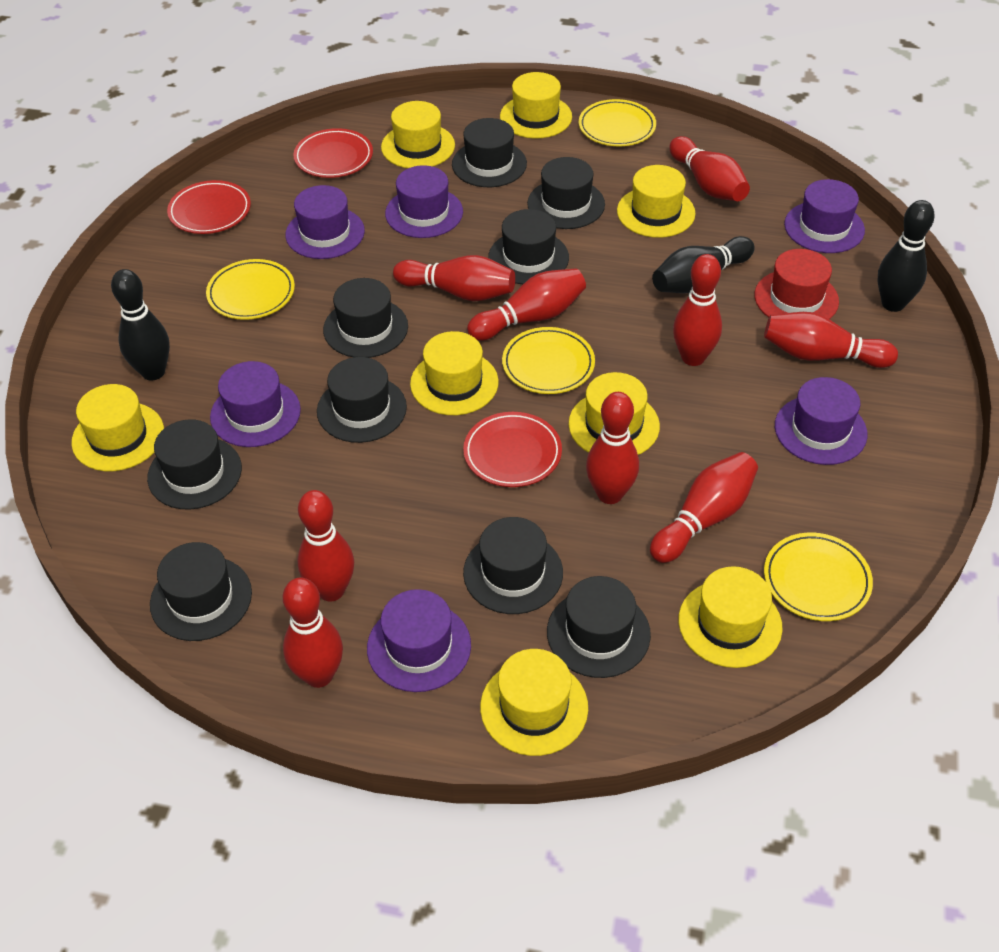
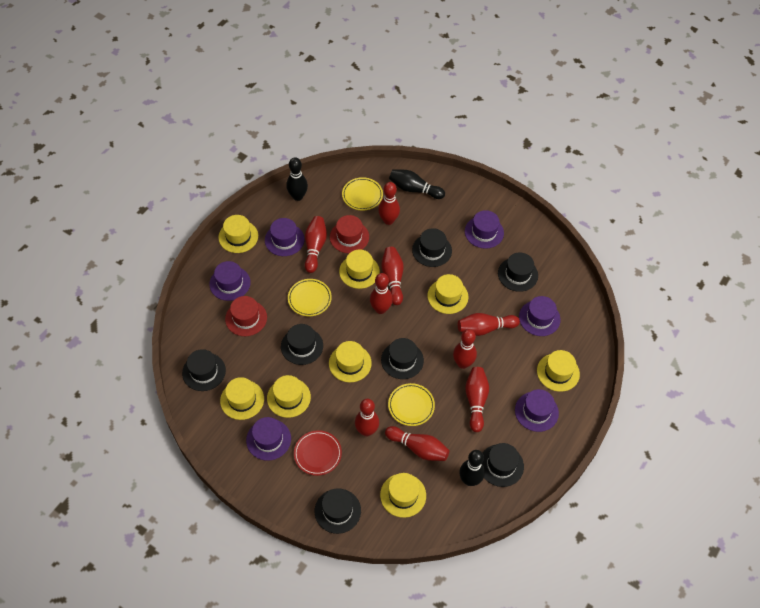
black hat: [147,419,242,510] [150,542,252,641] [317,357,407,443] [323,278,408,358] [452,118,527,187] [463,517,563,614] [488,209,569,284] [527,157,605,229] [547,576,651,678] = 9 -> [182,349,226,391] [281,324,323,365] [315,488,361,534] [381,338,424,379] [412,228,452,267] [482,443,524,487] [498,252,538,292] = 7
red hat: [754,249,839,319] = 1 -> [225,296,267,336] [330,215,369,253] = 2
red plate: [167,180,251,234] [293,128,373,178] [463,412,562,487] = 3 -> [294,430,342,476] = 1
yellow plate: [206,259,295,320] [502,327,595,394] [579,99,656,146] [764,532,873,621] = 4 -> [288,279,332,316] [342,177,383,211] [388,383,435,426] = 3

